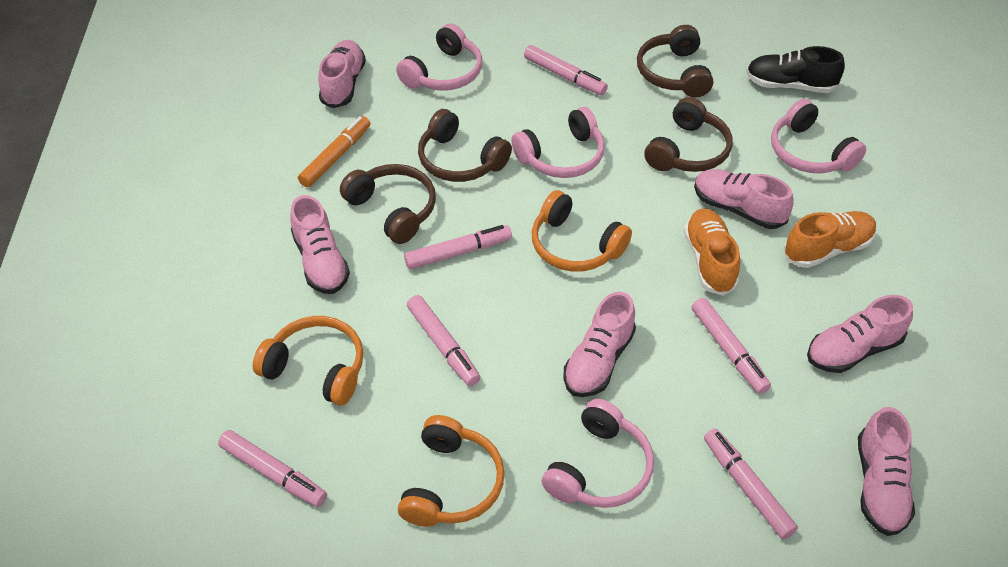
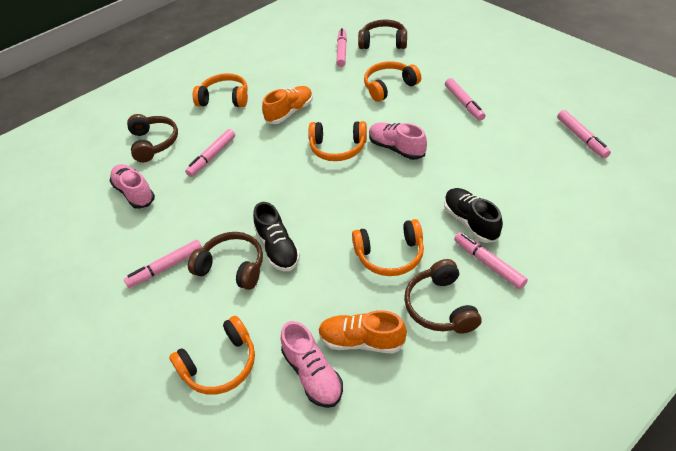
black shoe: [746,46,845,93] = 1 -> [253,202,300,271] [444,188,503,243] = 2
orange headphones: [253,316,363,406] [398,415,505,527] [532,190,632,272] = 3 -> [169,316,255,395] [193,73,248,107] [308,121,367,161] [352,219,424,276] [364,61,421,102] = 5
orange marker: [298,116,370,187] = 1 -> none = 0
pink headphones: [396,23,482,90] [511,107,605,178] [542,399,654,508] [771,99,866,174] = 4 -> none = 0
pink shoe: [290,195,350,294] [318,40,366,108] [564,292,636,397] [694,169,794,229] [807,295,913,373] [858,407,915,536] = 6 -> [110,164,155,209] [281,321,343,408] [369,122,427,160] = 3

